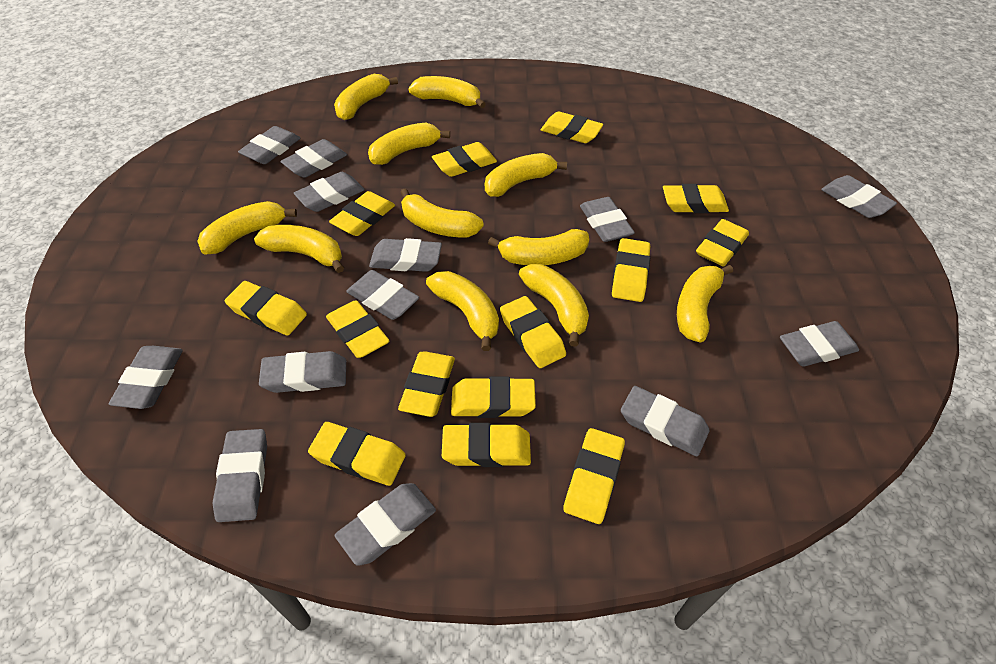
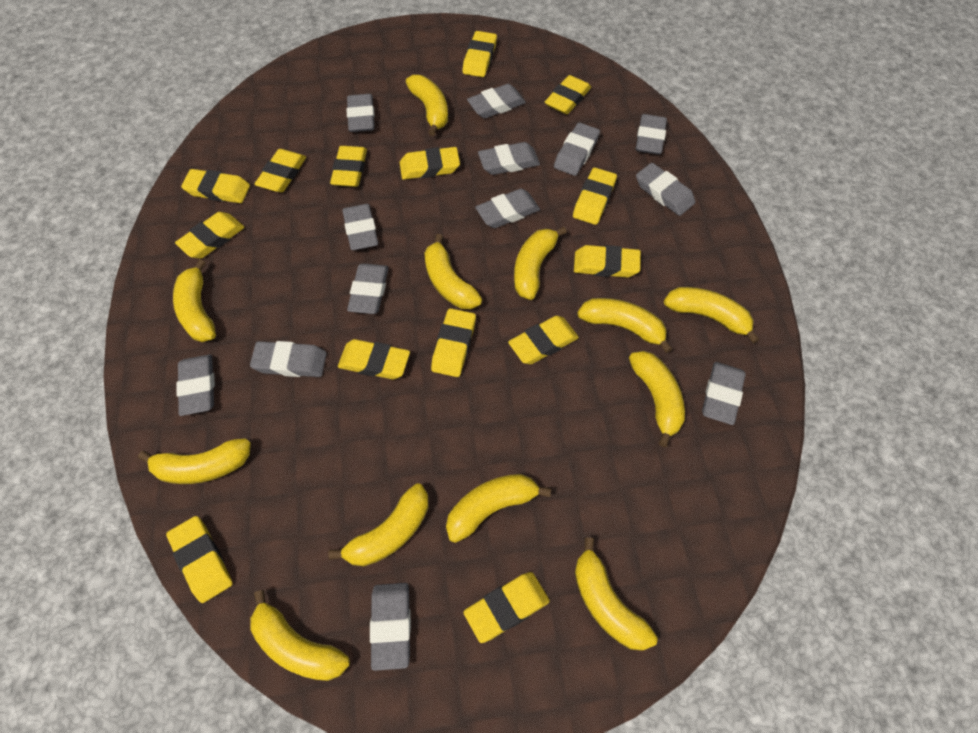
yellow banana: [197,201,297,254] [254,225,344,273] [334,74,398,120] [368,122,450,165] [400,188,484,237] [408,76,486,108] [426,271,499,351] [485,153,567,197] [488,229,589,265] [519,264,589,347] [677,265,733,343] = 11 -> [138,438,251,484] [173,259,216,342] [251,590,350,681] [328,484,428,566] [406,75,448,136] [424,234,482,309] [446,474,551,543] [514,227,567,300] [575,537,658,651] [577,298,672,353] [629,351,685,447] [664,287,759,344] = 12

